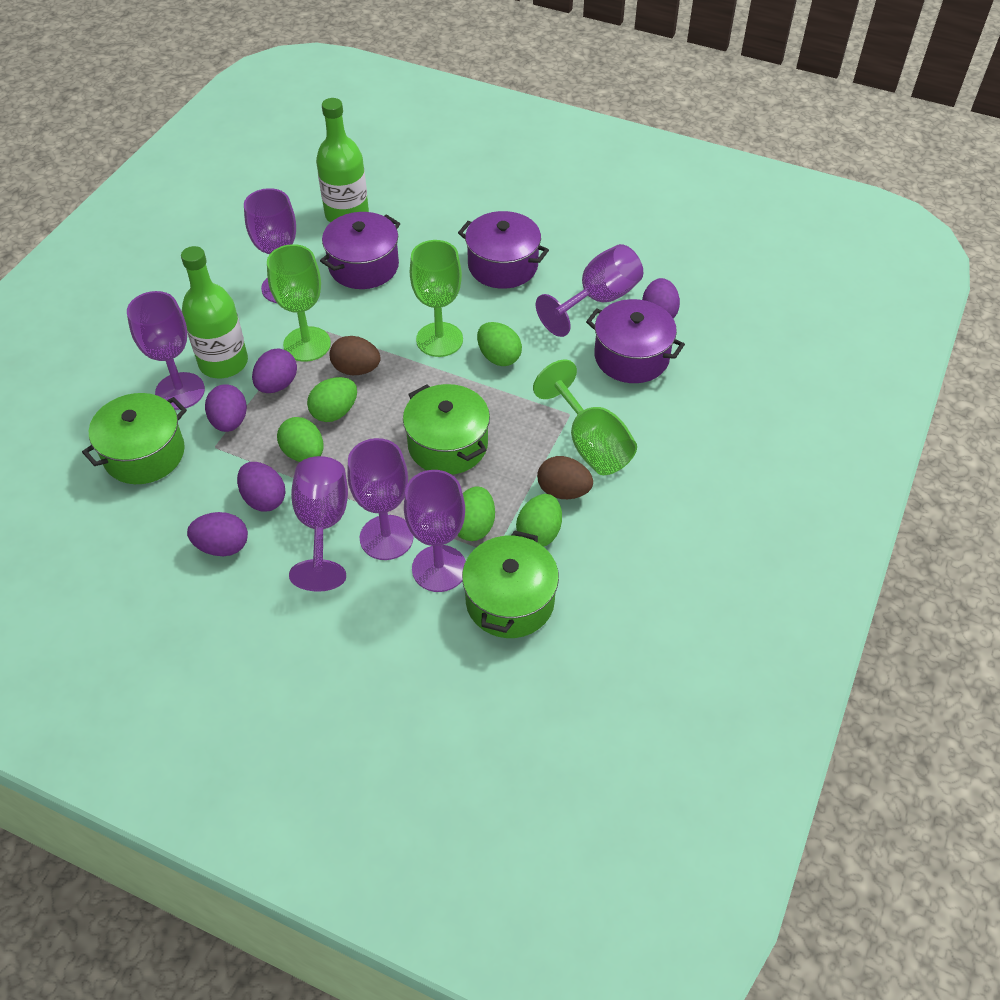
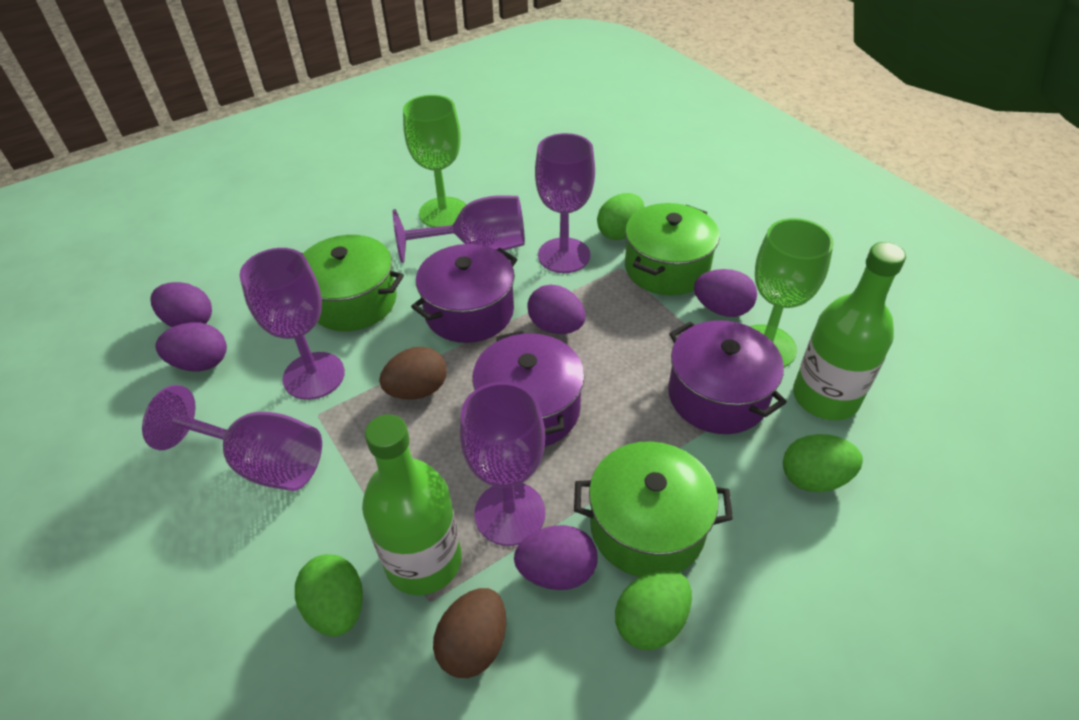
green egg: [277,417,324,462] [307,377,357,422] [457,487,495,541] [477,322,522,366] [516,494,562,547] = 5 -> [295,554,363,636] [597,193,644,240] [615,570,692,650] [783,434,863,492] = 4
green goblet: [267,244,331,362] [410,240,463,357] [533,360,637,475] = 3 -> [403,95,466,227] [749,218,834,367] = 2
purple goblet: [127,291,205,410] [244,188,296,303] [289,456,348,592] [347,438,414,560] [404,470,466,592] [536,244,643,337] = 6 -> [142,385,322,491] [239,248,345,400] [393,195,525,263] [460,382,545,546] [535,133,595,273] = 5

